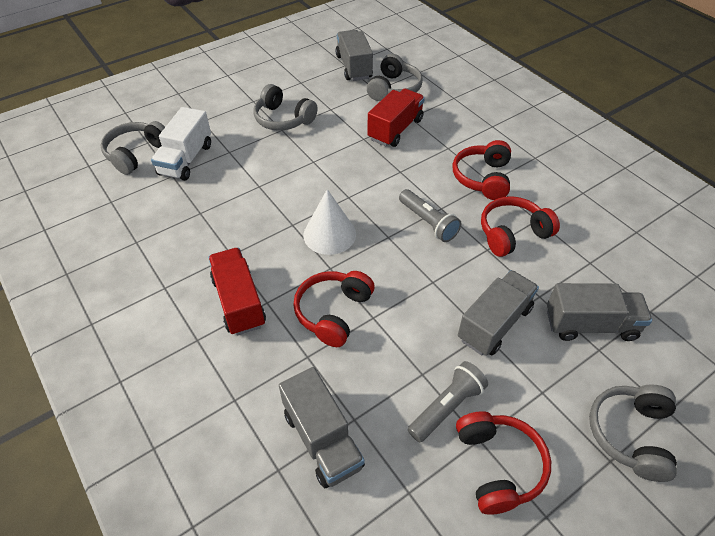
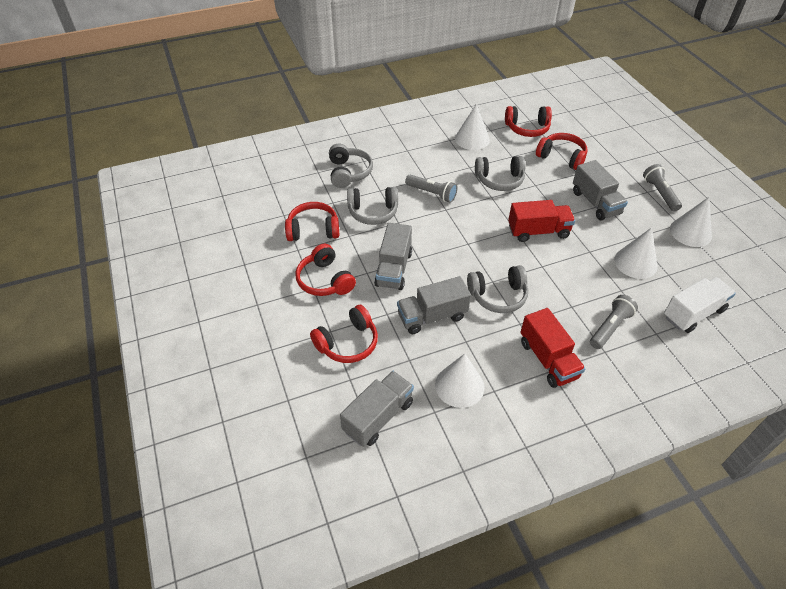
grey flashlight: [399,189,461,242] [408,361,488,442] = 2 -> [405,175,458,203] [590,295,638,349] [643,164,682,211] = 3
red headphones: [293,271,375,347] [452,140,511,200] [456,411,551,515] [481,196,560,257] = 4 -> [285,202,339,241] [295,244,356,296] [310,305,378,363] [505,106,552,137] [536,133,587,170] = 5
white cone: [303,189,356,255] = 1 -> [435,353,484,408] [455,104,490,150] [614,227,658,279] [670,197,712,247] = 4

